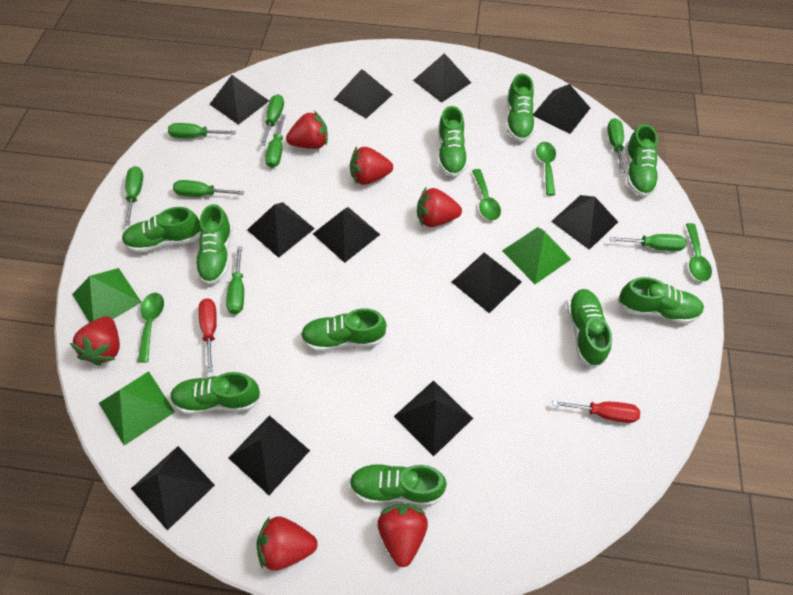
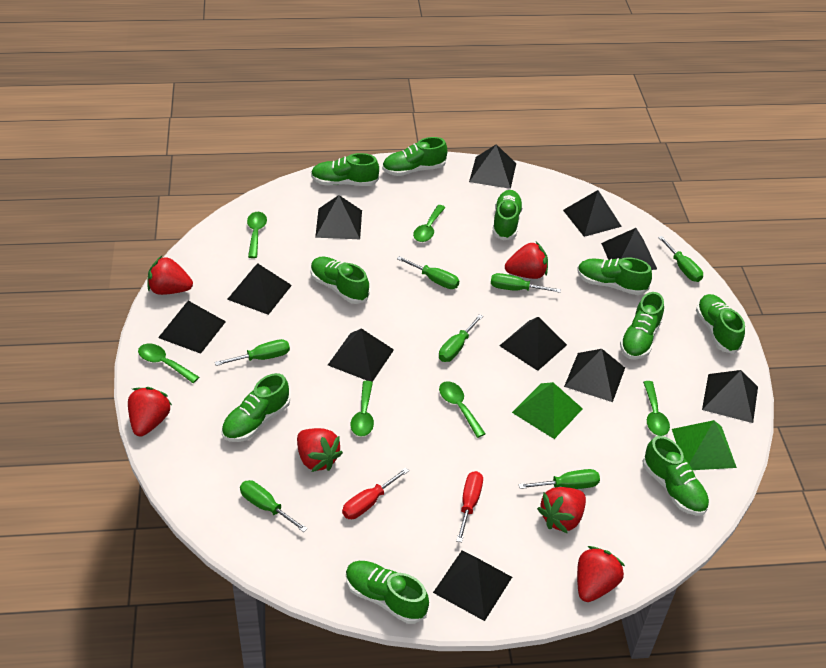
green pyramid: [72,268,141,323] [99,371,175,446] [502,227,571,284] = 3 -> [512,382,583,439] [672,420,737,470] = 2
green screwdriver: [125,166,143,226] [168,123,236,138] [173,180,244,197] [226,246,244,314] [261,94,284,146] [265,115,286,168] [607,118,625,173] [610,234,686,251] = 8 -> [215,339,290,366] [240,480,308,532] [397,256,459,289] [439,314,483,362] [491,273,561,293] [518,469,600,489] [658,236,703,282] = 7
green spoon: [137,293,164,362] [472,169,501,220] [536,142,556,196] [686,223,712,281] = 4 -> [138,344,199,383] [247,212,267,258] [351,381,374,436] [413,205,446,242] [439,381,486,438] [643,381,670,436] = 6

